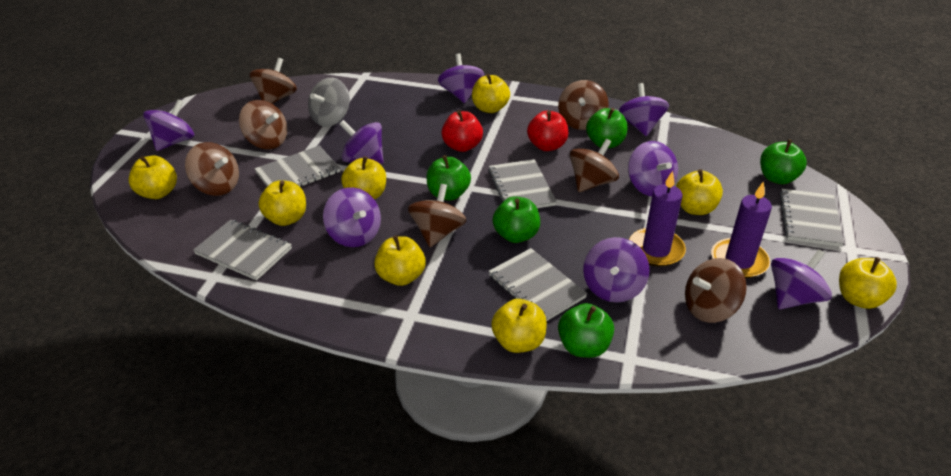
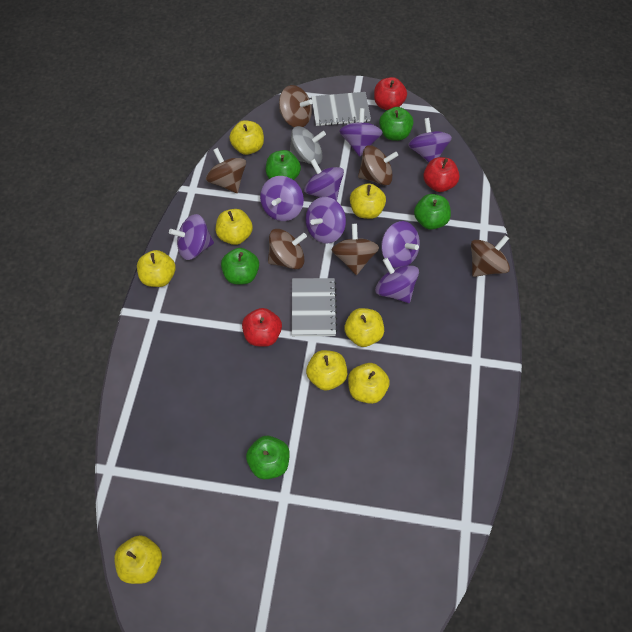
brown spinning top: [185,142,239,196] [239,100,287,149] [250,58,297,104] [408,184,467,247] [558,80,609,130] [570,139,619,192] [685,258,747,323] = 7 -> [206,148,246,193] [268,229,307,269] [279,85,313,127] [332,224,379,275] [358,145,398,186] [471,235,510,277] = 6
grey notebook: [193,220,292,281] [254,146,340,187] [488,159,557,208] [489,248,587,321] [780,189,844,247] = 5 -> [292,278,338,336] [311,92,371,126] = 2
purple candle: [629,171,686,266] [711,181,772,278] = 2 -> none = 0
red apple: [441,110,483,152] [527,111,568,151] = 2 -> [242,308,282,347] [374,77,407,110] [423,157,459,192] = 3

